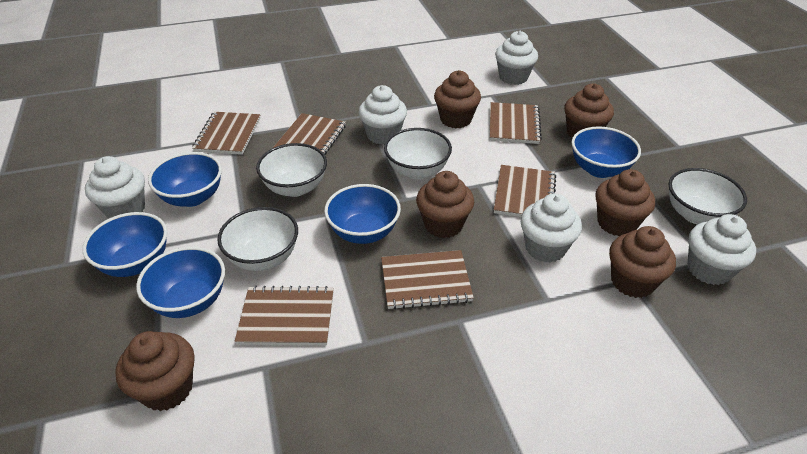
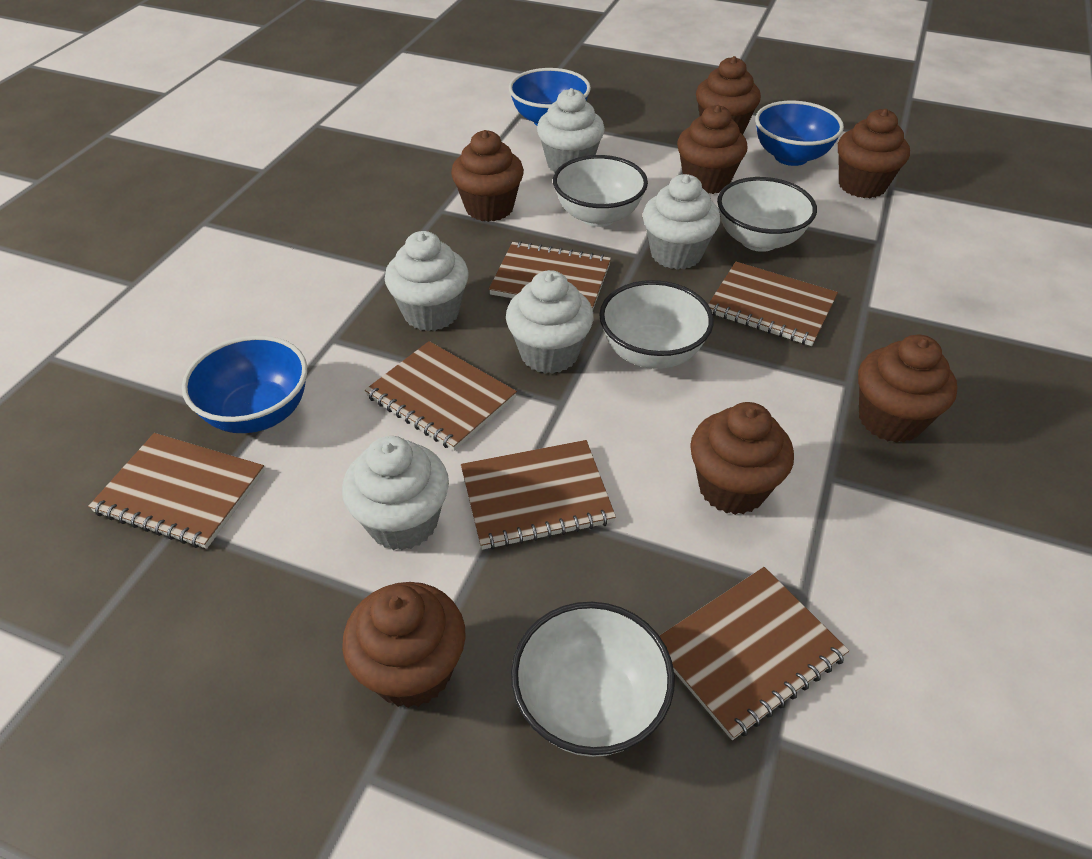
blue bowl: [82,212,167,277] [136,247,225,318] [148,152,222,207] [324,184,401,244] [571,126,641,178] = 5 -> [182,335,307,433] [509,68,591,126] [755,101,844,166] = 3
brown cupcake: [115,331,195,411] [416,171,474,238] [434,70,481,128] [564,84,614,139] [595,169,655,236] [609,226,676,298] = 6 -> [342,582,466,708] [451,130,524,222] [677,105,747,194] [690,402,794,515] [696,56,761,134] [838,109,910,198] [858,335,957,443] = 7

